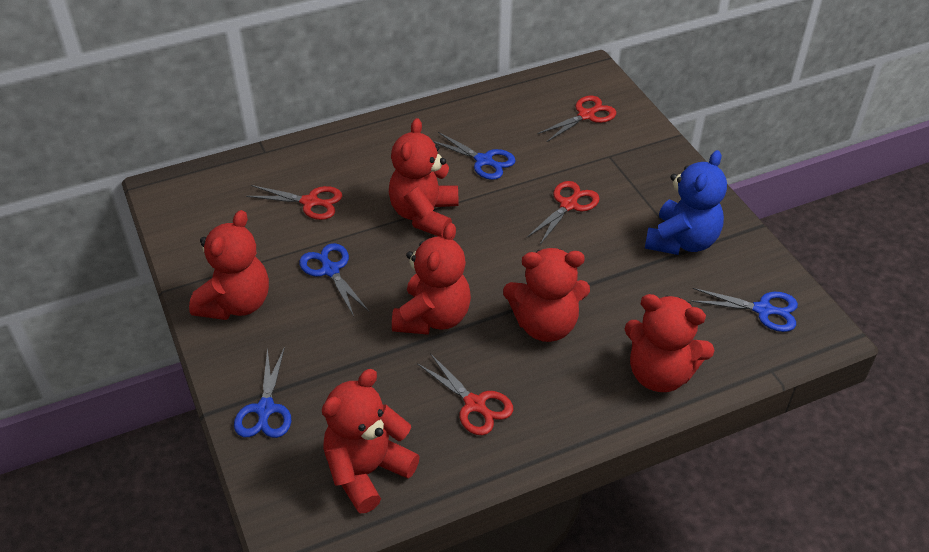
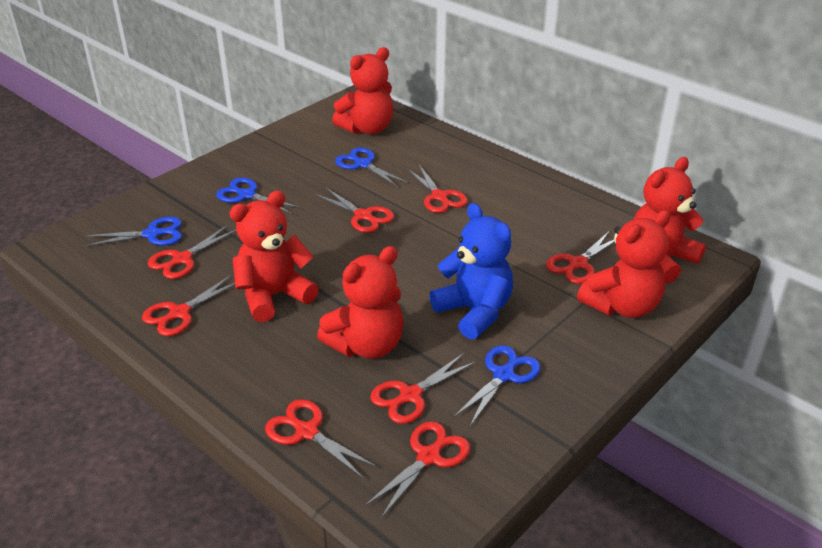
red scissors: [246,185,342,220] [417,353,513,435] [527,181,600,244] [537,96,616,142] = 4 -> [142,274,235,336] [148,225,236,279] [265,399,377,479] [316,188,394,233] [364,421,470,518] [370,353,476,424] [407,165,468,213] [546,232,615,284] = 8
red teddy bear: [189,210,269,320] [322,369,420,513] [389,118,459,237] [392,223,471,335] [503,248,590,342] [625,294,714,392] = 6 -> [229,191,319,322] [317,246,404,359] [332,47,393,134] [577,210,671,318] [633,157,706,283] = 5

